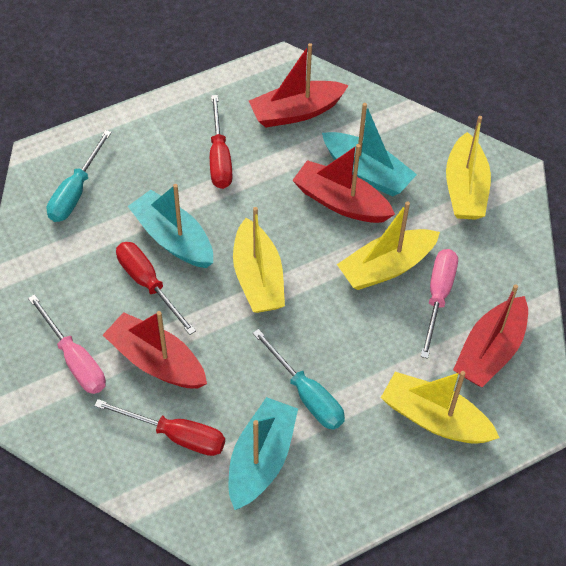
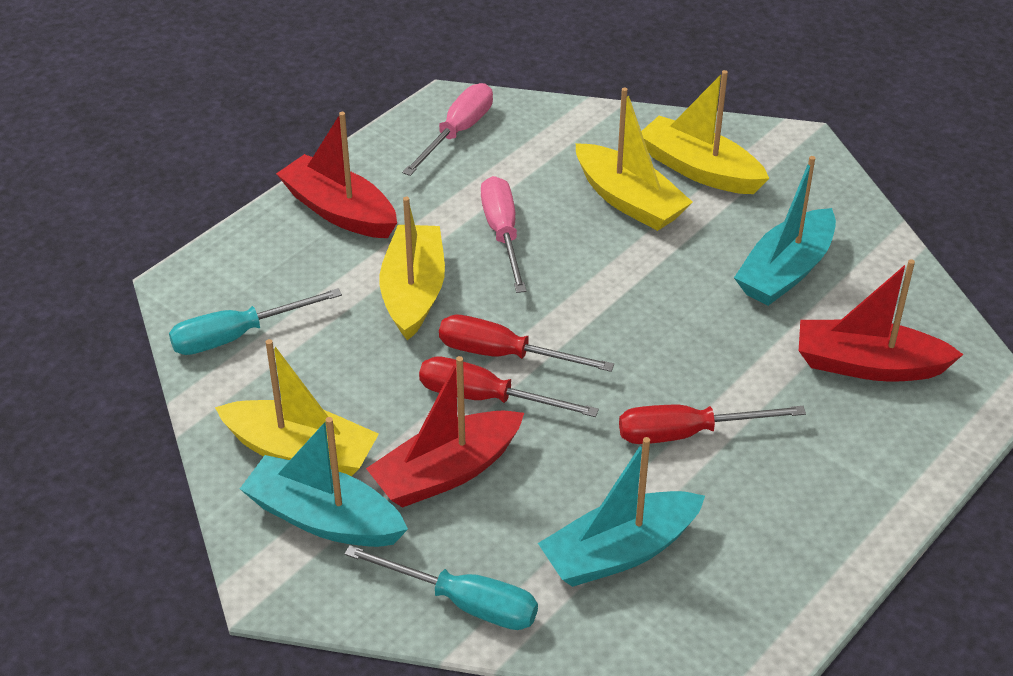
red boat: [103,311,207,388] [249,43,349,128] [292,144,395,223] [453,284,528,387] = 4 -> [276,112,397,238] [366,356,524,508] [799,259,964,382] = 3

